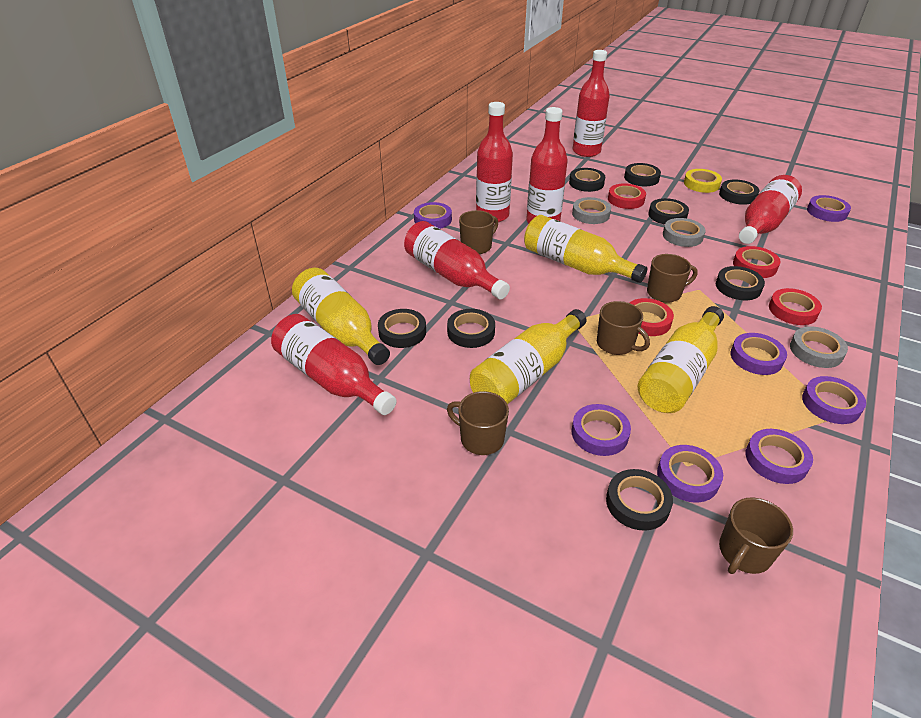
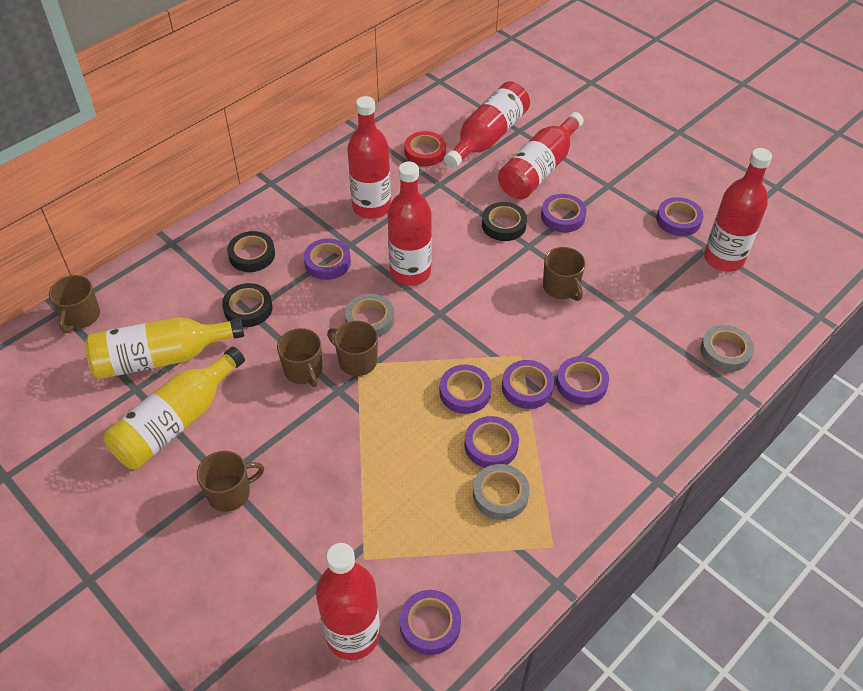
black tape: [378,309,426,348] [447,309,495,348] [569,168,605,192] [606,469,673,531] [624,163,661,186] [648,198,689,225] [716,266,765,300] [719,179,759,205] = 8 -> [222,283,272,327] [227,231,275,272] [482,202,527,241] = 3
purple tape: [414,202,452,229] [572,404,631,456] [657,445,723,502] [730,333,787,375] [746,429,813,484] [802,376,866,424] [807,195,851,222] = 7 -> [304,238,351,280] [399,590,461,655] [439,365,492,414] [465,416,519,468] [502,360,554,409] [541,194,587,233] [556,356,609,405] [656,197,703,236] = 8
red tape: [608,183,646,209] [629,298,674,336] [733,246,781,278] [769,288,822,325] = 4 -> [404,131,446,166] = 1
yellow bottle: [292,268,390,365] [470,309,587,404] [524,215,647,283] [638,306,724,413] = 4 -> [85,317,244,379] [104,347,245,469] = 2
yellow tape: [684,169,722,193] = 1 -> none = 0

